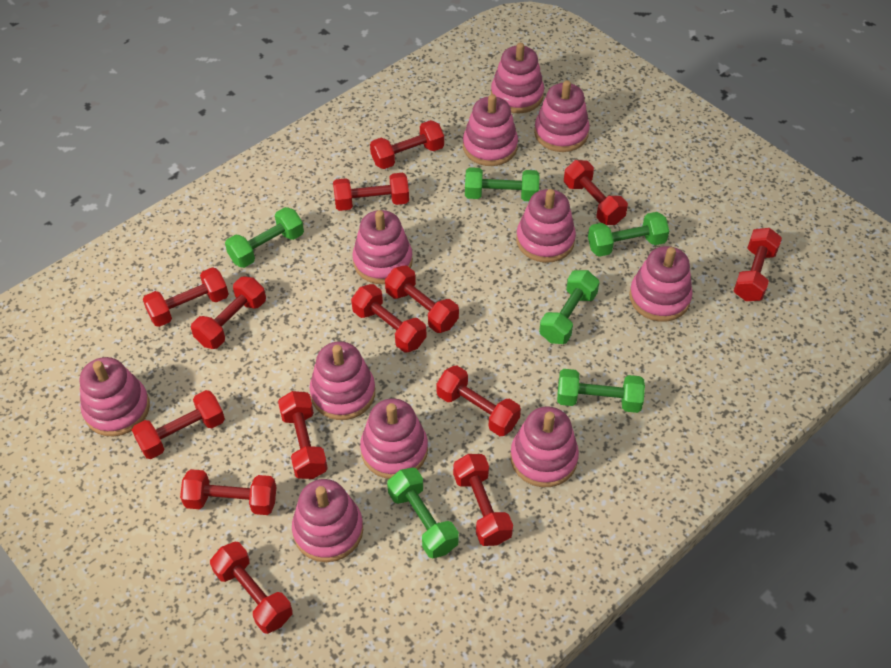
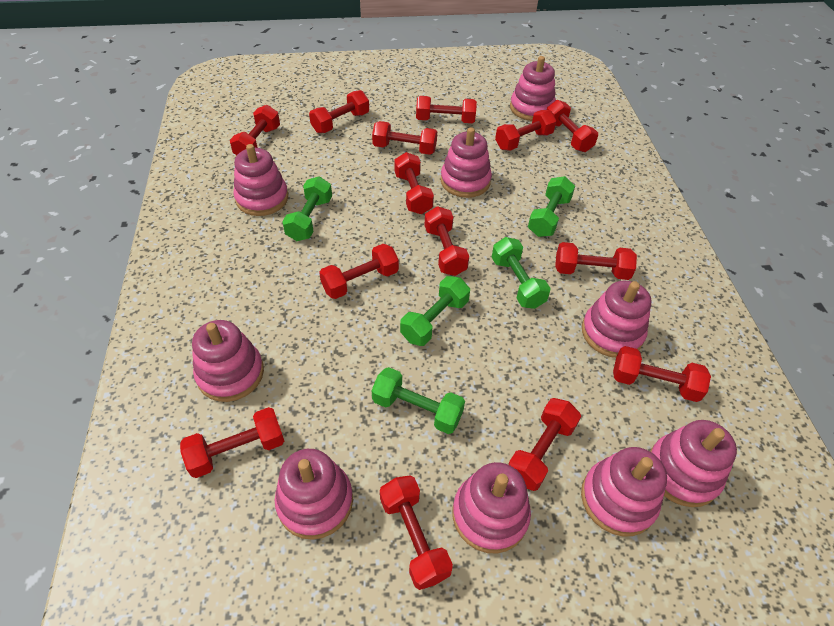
green dumbbell: [225,207,304,268] [387,467,459,558] [465,167,539,201] [539,270,600,344] [557,369,645,413] [588,212,669,257] = 6 -> [282,176,332,241] [372,367,465,434] [400,276,470,346] [492,237,551,309] [528,176,575,237] = 5
pink stacking toy: [80,357,150,437] [292,479,363,562] [310,341,375,420] [352,210,413,284] [360,398,428,479] [463,94,518,166] [491,43,544,113] [510,406,579,487] [516,189,576,263] [534,80,590,152] [629,246,693,322] = 11 -> [192,320,264,402] [233,144,288,216] [275,449,353,540] [440,127,492,198] [453,462,531,554] [510,56,556,121] [581,447,667,536] [582,281,652,358] [650,420,737,507] = 9

